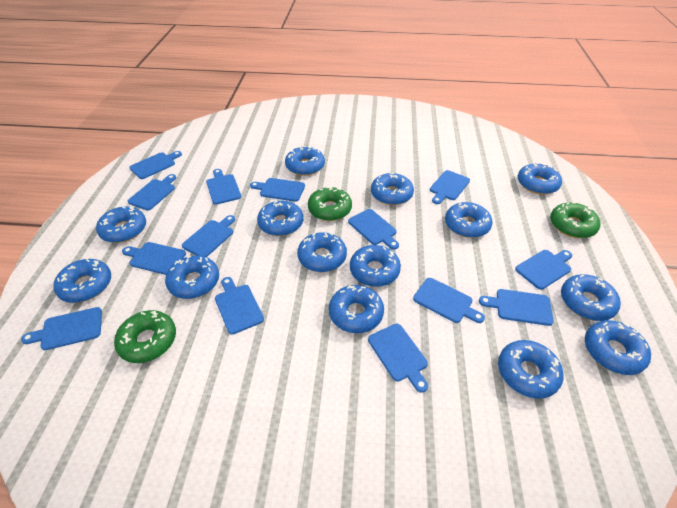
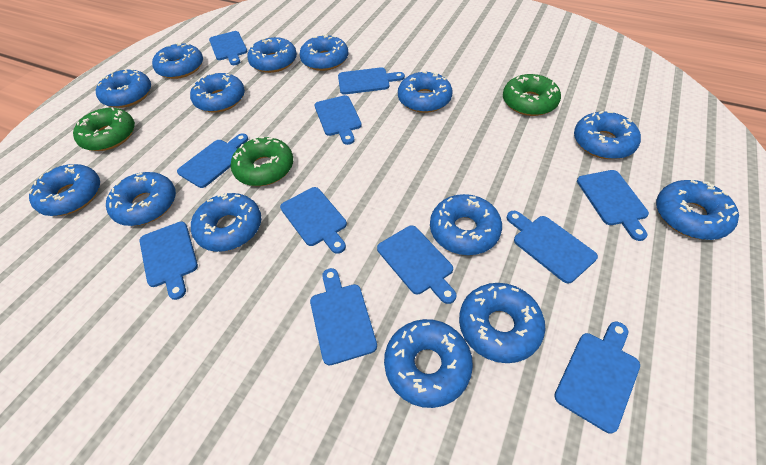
blue cutting board: [21,307,102,350] [122,242,186,275] [127,174,176,211] [129,151,182,179] [182,215,235,257] [206,169,241,205] [215,277,264,335] [250,178,305,202] [348,209,399,250] [368,324,428,393] [413,278,485,323] [430,170,470,204] [479,289,554,326] [515,250,572,290] = 14 -> [140,222,198,300] [177,134,248,188] [209,31,247,65] [280,187,347,254] [310,268,377,365] [315,95,362,145] [338,67,405,94] [377,226,457,304] [507,211,598,283] [554,322,640,433] [577,170,649,241] = 11

